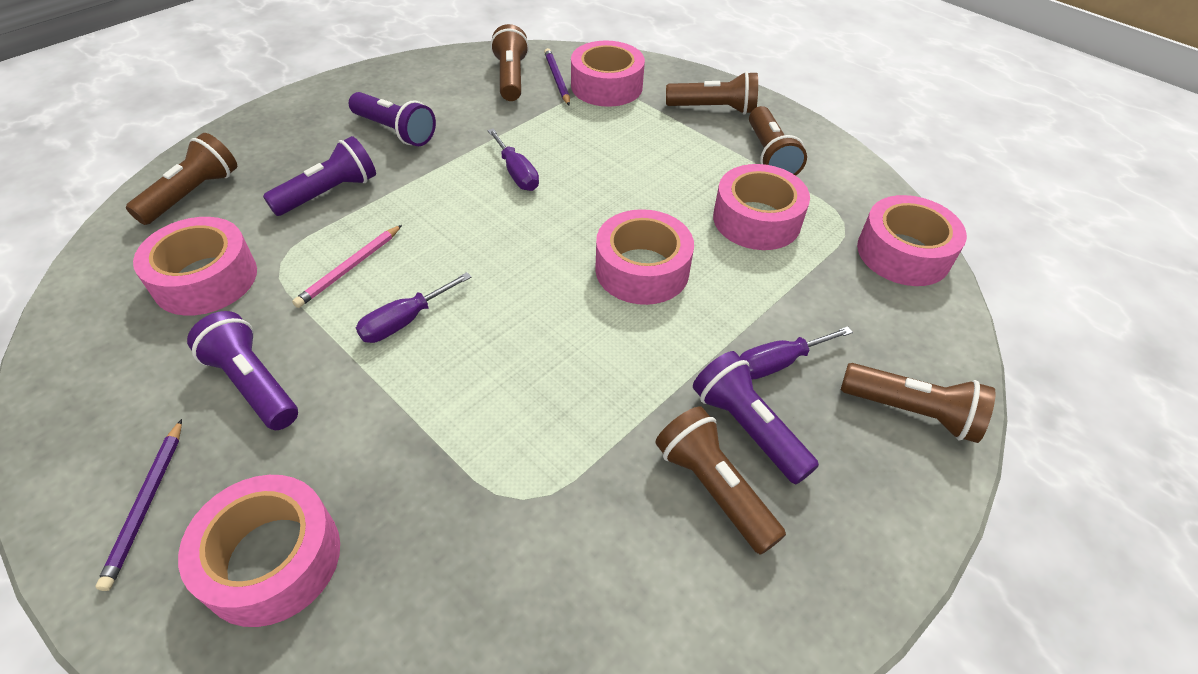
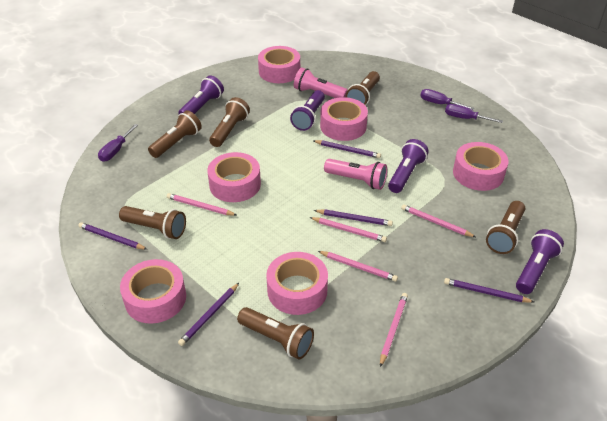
pink flashlight: none = 0 -> [294,67,348,98] [324,159,387,190] = 2
pink pencil: [292,225,402,308] = 1 -> [167,193,236,216] [310,217,387,242] [318,251,398,282] [380,293,408,367] [401,204,476,237] = 5
purple pencil: [96,419,182,591] [544,48,570,106] = 2 -> [78,222,148,250] [178,283,239,346] [313,140,381,158] [314,209,393,226] [444,278,534,303] = 5

